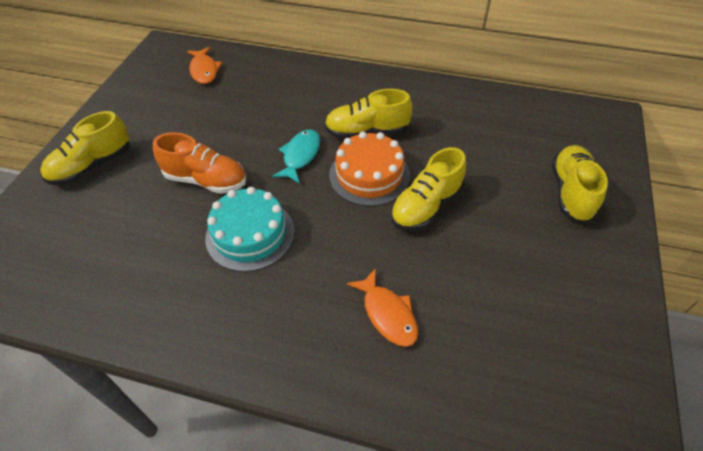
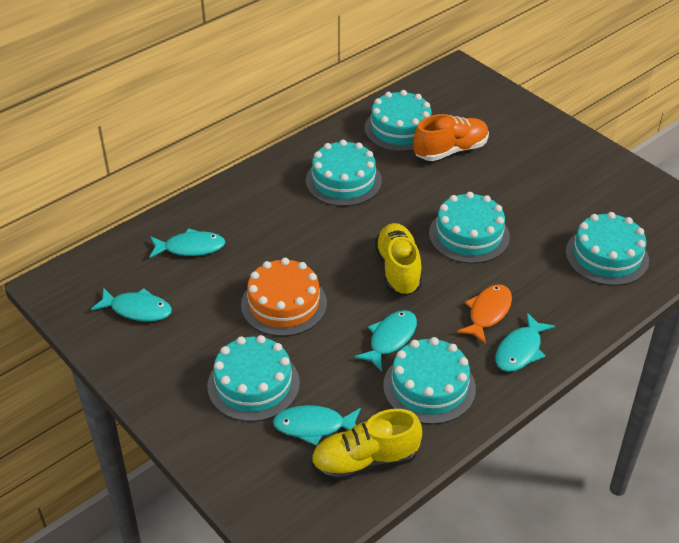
orange fish: [187,47,222,84] [347,268,418,347] = 2 -> [457,284,512,344] = 1
turquoise cake: [205,187,294,272] = 1 -> [207,335,300,422] [306,140,382,206] [365,90,431,152] [383,337,476,424] [429,192,510,264] [565,212,649,286] = 6
turquoise fish: [272,130,320,184] = 1 -> [91,288,172,321] [149,228,225,258] [273,405,361,446] [354,310,417,371] [496,313,555,372] = 5
yellow shoe: [40,111,130,186] [325,89,413,139] [391,147,466,231] [552,145,608,222] = 4 -> [311,409,422,481] [375,223,422,296] = 2

